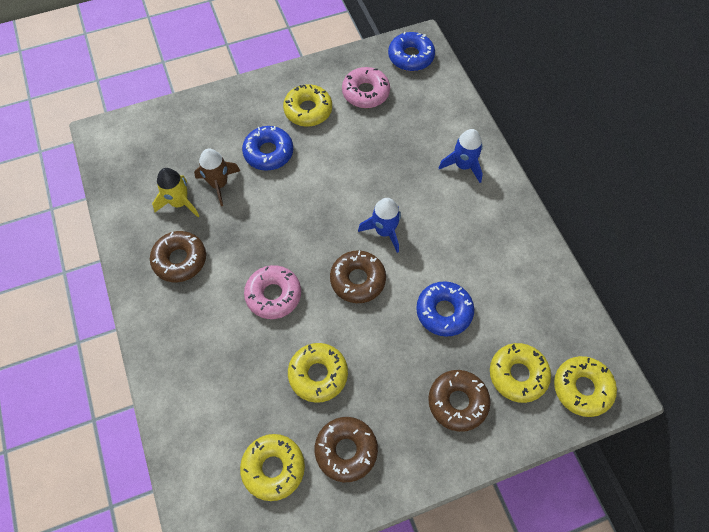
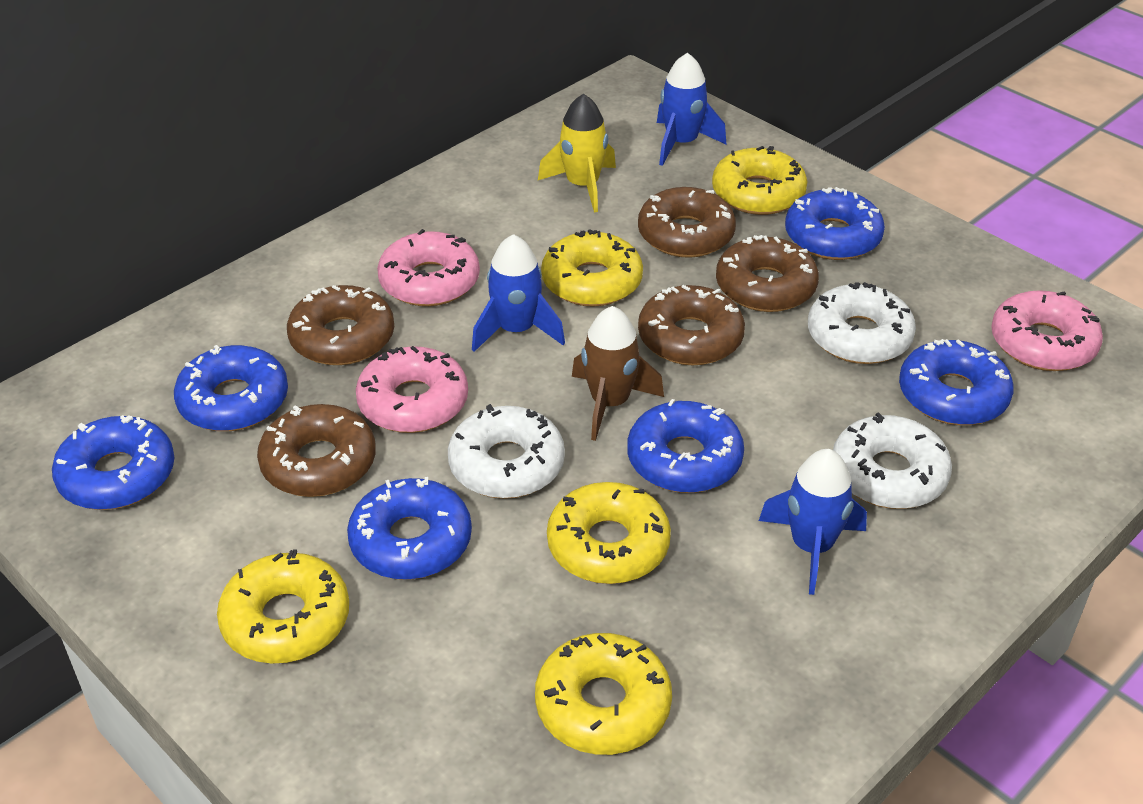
blue donut: [242,126,293,171] [388,32,435,71] [416,281,474,337] = 3 -> [52,415,174,510] [174,345,288,431] [347,477,472,580] [627,399,744,493] [785,187,885,260] [899,339,1014,425] = 6
blue rocket: [358,198,401,253] [439,129,483,183] = 2 -> [472,234,565,352] [657,53,727,166] [759,449,867,595] = 3
brown donut: [150,231,206,282] [315,417,378,482] [330,250,386,303] [428,370,491,432] = 4 -> [257,404,376,497] [287,285,394,365] [638,187,736,258] [638,285,745,365] [716,235,819,312] = 5
pink donut: [244,265,301,319] [342,67,390,108] = 2 -> [356,346,468,433] [377,229,480,306] [991,290,1103,371] = 3
white donut: none = 0 -> [448,404,565,499] [808,282,916,364] [833,412,952,509] = 3

